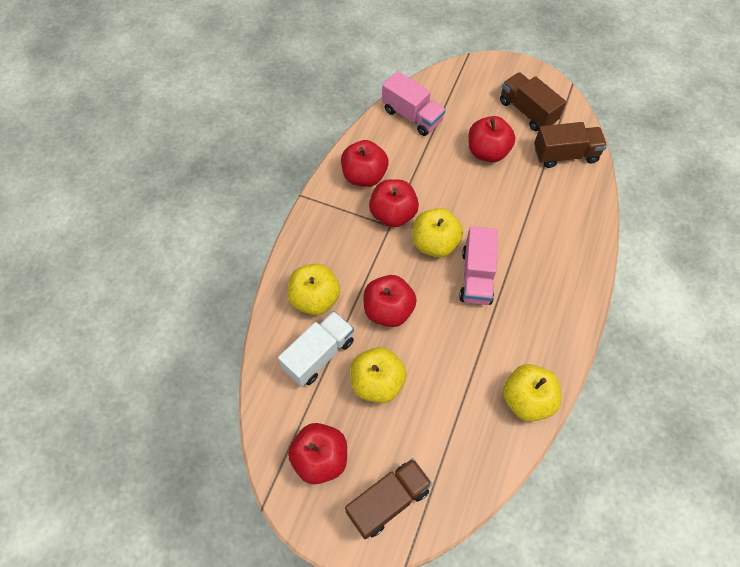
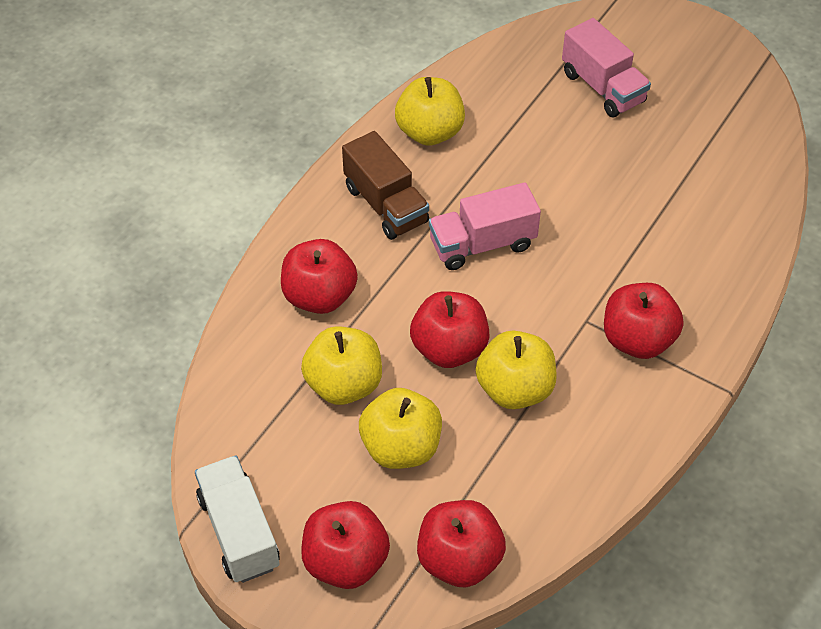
brown truck: [345,458,432,539] [500,72,566,131] [534,122,607,168] = 3 -> [342,131,429,240] = 1

